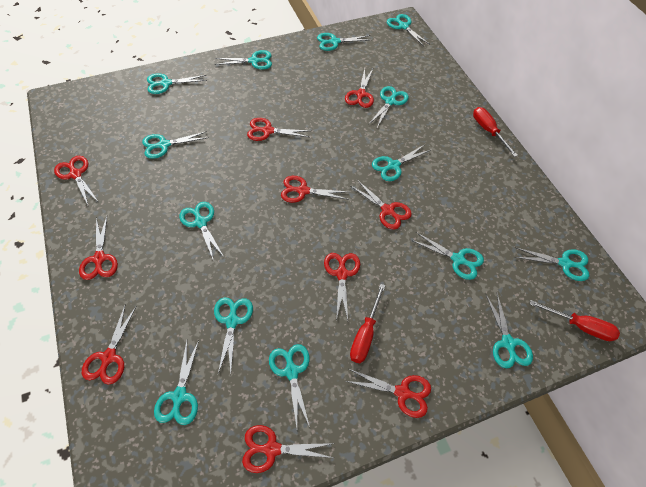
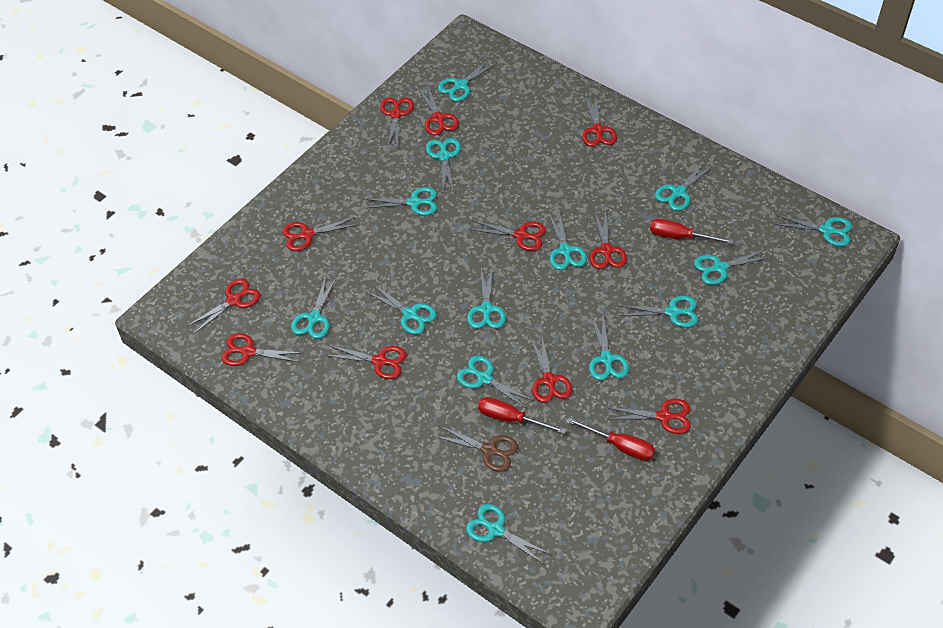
brown scissors: none = 0 -> [434,426,518,472] = 1
red scissors: [54,156,98,207] [79,216,118,280] [82,304,136,385] [242,425,335,473] [247,118,310,141] [281,176,349,203] [324,253,360,320] [345,69,374,108] [346,369,431,418] [351,180,412,229] = 10 -> [187,279,260,334] [221,333,302,366] [282,217,358,251] [325,345,407,379] [380,97,414,148] [418,84,459,135] [472,221,546,251] [530,337,573,403] [582,95,617,147] [589,209,627,269] [609,399,691,434] = 11

